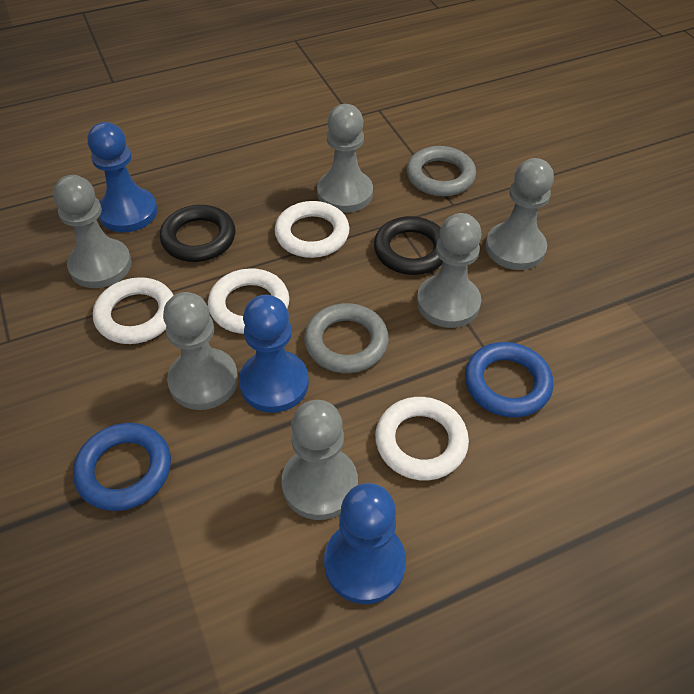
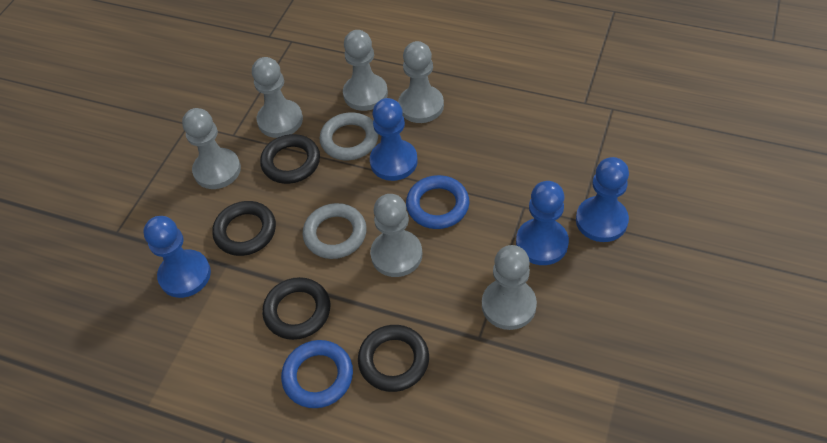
black ring: [160,205,236,262] [374,216,443,275] = 2 -> [212,201,276,256] [260,134,320,184] [262,277,330,340] [358,325,429,392] = 4
blue pawn: [87,122,157,232] [239,295,309,413] [324,483,406,604] = 3 -> [144,216,211,298] [370,98,418,181] [516,181,569,265] [576,157,629,242] = 4
white ring: [93,277,174,344] [208,268,289,334] [275,201,349,258] [375,397,469,480] = 4 -> none = 0

